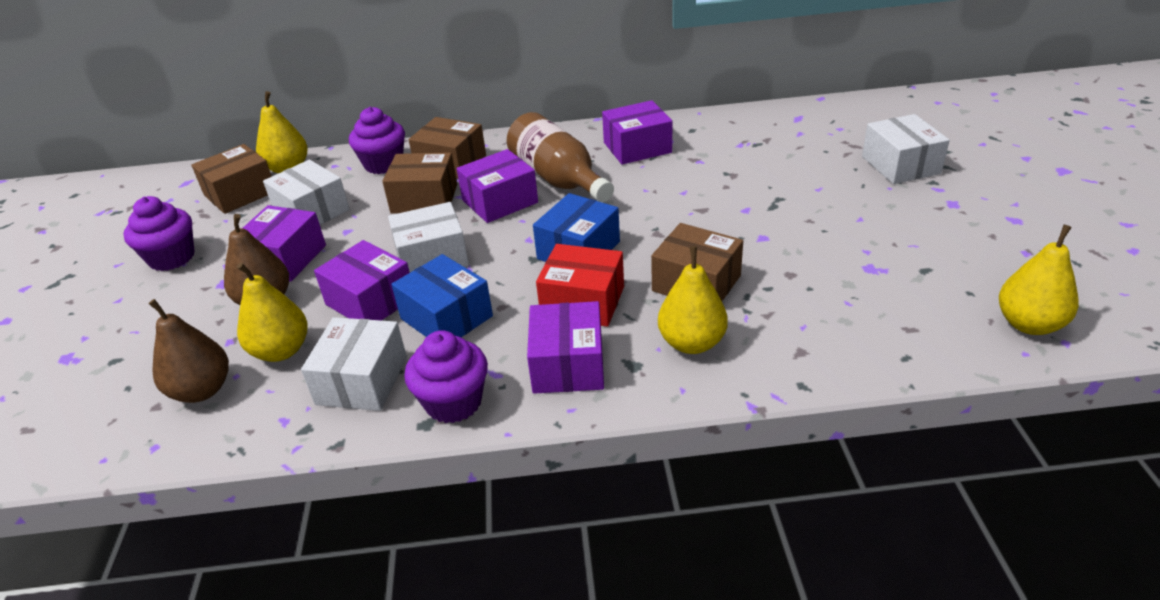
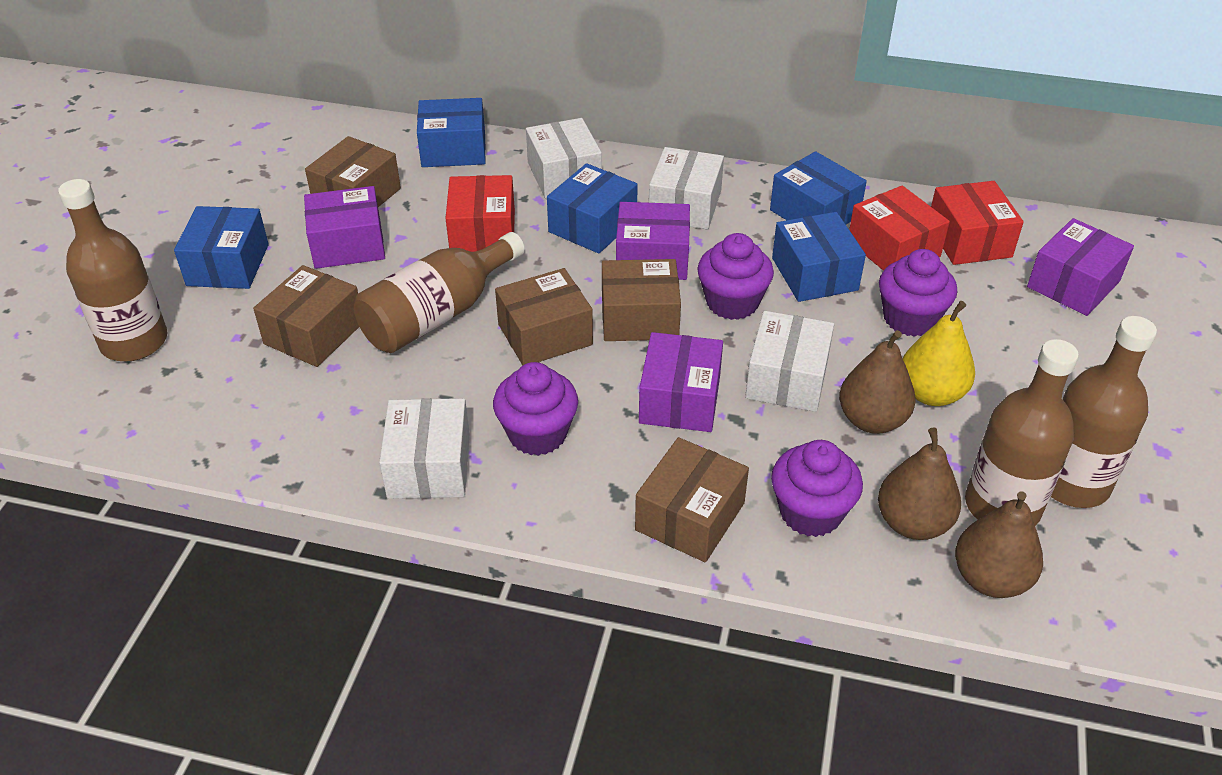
blue box: [391,254,493,337] [533,193,620,262] = 2 -> [174,206,269,289] [417,98,486,167] [547,163,638,254] [770,151,867,224] [772,212,866,302] = 5
brown bottle: [507,112,614,202] = 1 -> [58,179,167,361] [354,232,525,353] [965,339,1079,526] [1051,316,1157,508] = 4
brown box: [192,144,272,214] [382,152,457,214] [408,117,486,179] [651,223,743,301] = 4 -> [253,265,359,367] [305,136,401,207] [495,268,593,365] [602,259,681,341] [635,437,749,562] = 5
brown pear: [148,299,229,403] [224,214,289,305] = 2 -> [839,330,915,434] [878,427,961,540] [955,491,1043,598] = 3
purple box: [243,205,326,282] [314,240,410,321] [457,149,538,223] [527,301,604,394] [602,100,672,165] = 5 -> [304,186,385,269] [616,202,690,280] [639,332,723,432] [1027,218,1134,316] = 4
purple cupcake: [123,196,195,271] [349,107,405,174] [404,330,488,423] = 3 -> [493,362,578,456] [697,233,774,320] [771,440,863,537] [879,249,957,337] = 4
red box: [536,244,624,327] = 1 -> [446,175,515,252] [849,186,950,271] [931,181,1024,265] = 3
yellow pear: [237,263,308,362] [256,91,308,173] [658,246,728,354] [999,225,1079,335] = 4 -> [902,301,975,406] = 1

